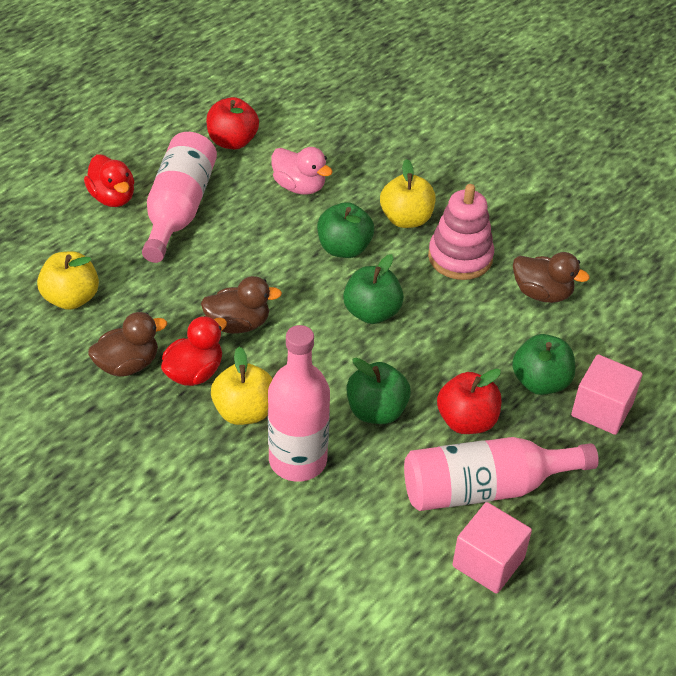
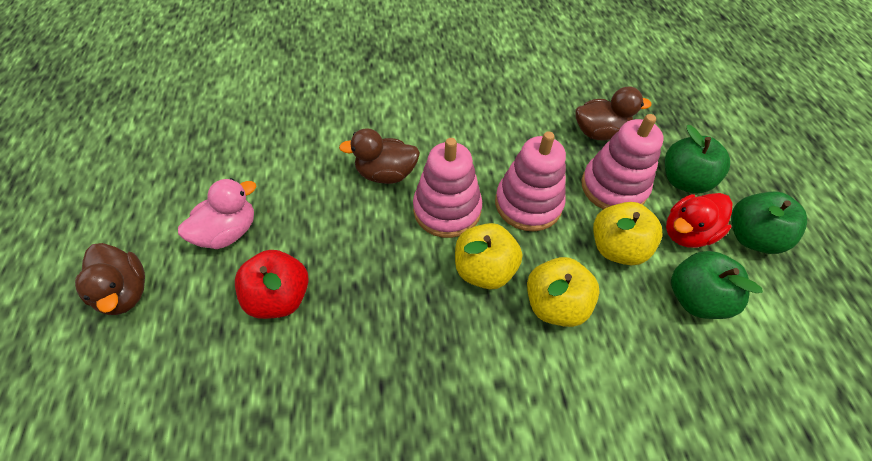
green apple: [317,202,374,258] [343,254,404,324] [346,358,411,424] [512,334,575,395] = 4 -> [665,125,730,194] [671,251,763,319] [731,192,807,254] = 3
pink bottle: [142,132,217,263] [268,325,330,482] [404,437,599,511] = 3 -> none = 0
pink cube: [452,502,532,594] [571,354,642,435] = 2 -> none = 0
pink stacking toy: [428,184,494,280] = 1 -> [413,138,482,238] [495,131,566,231] [581,114,664,209] = 3
red apple: [206,97,259,149] [437,369,501,434] = 2 -> [235,250,309,319] = 1
red duck: [84,154,134,207] [161,316,227,386] = 2 -> [666,193,732,248] = 1

